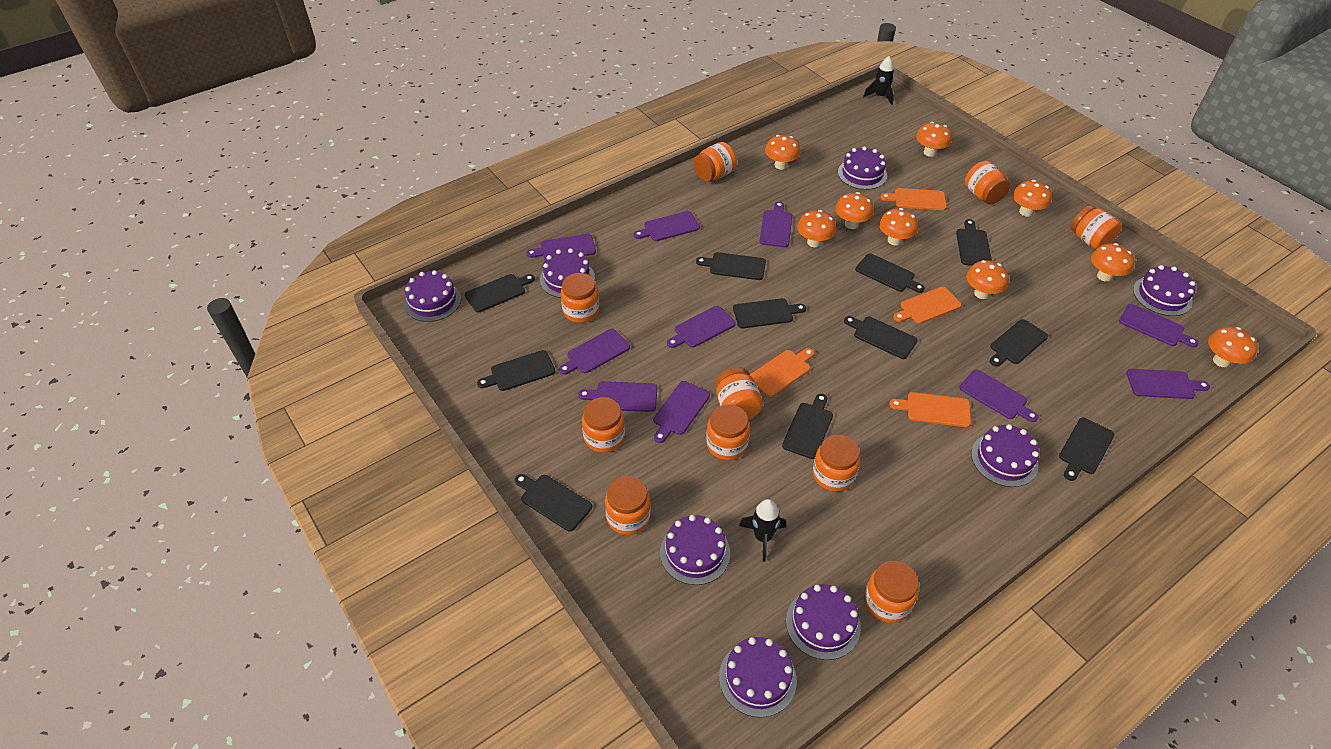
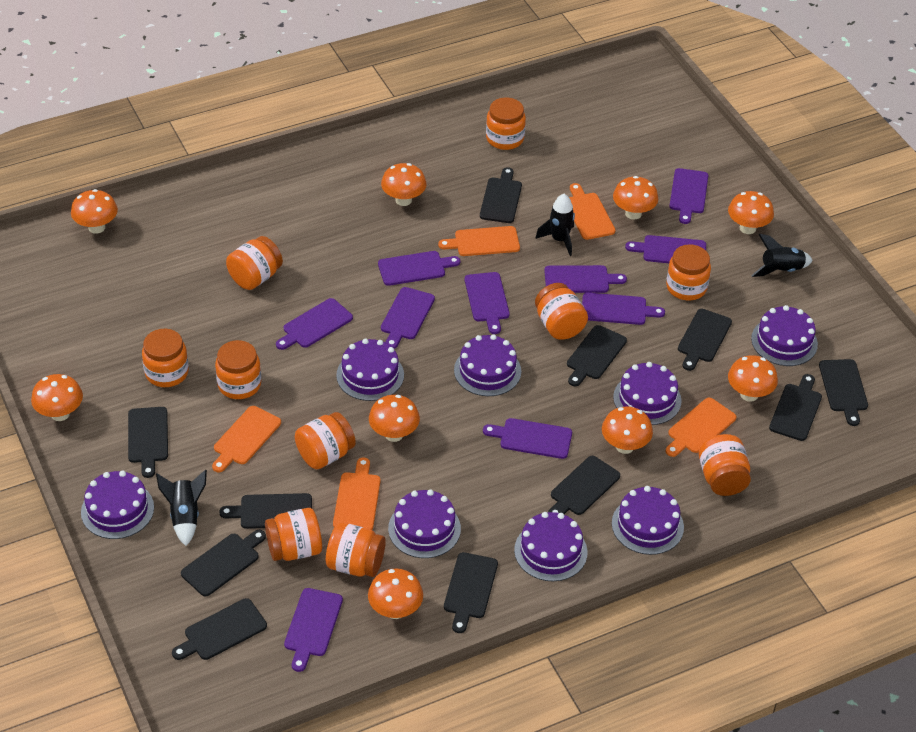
black rocket: [739,499,786,562] [863,56,894,105] = 2 -> [156,470,207,546] [535,194,575,256] [751,234,813,277] = 3
orange cutting board: [750,348,815,397] [880,188,947,210] [889,392,971,427] [893,287,962,324] = 4 -> [212,406,281,472] [333,457,381,530] [438,226,520,256] [569,183,616,240] [665,398,736,457] = 5

